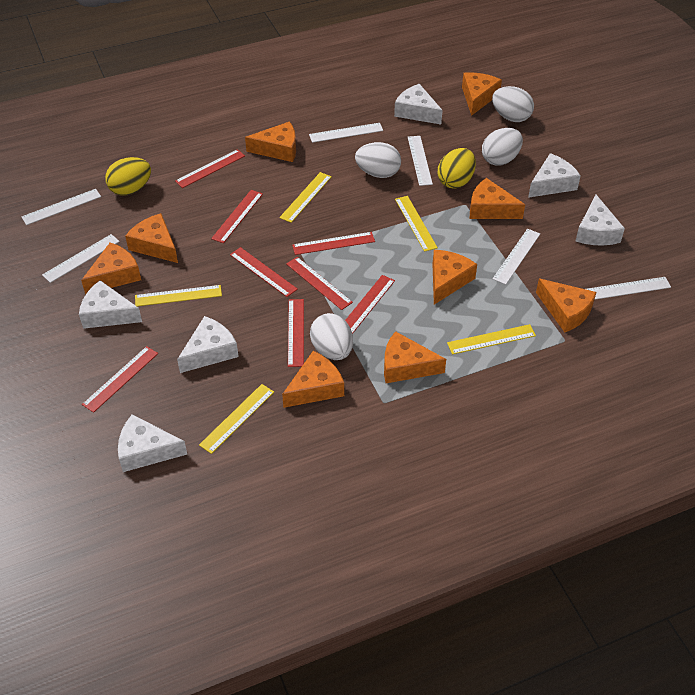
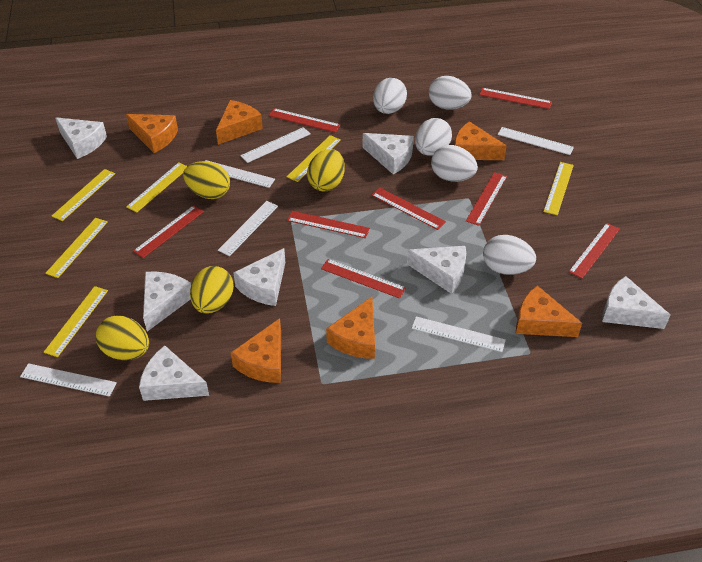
orange cheese: [81,242,141,294] [125,213,178,263] [245,122,296,162] [282,351,344,408] [384,331,446,383] [432,250,477,305] [462,72,502,116] [470,178,525,219] [536,279,596,332] = 9 -> [126,114,178,153] [216,100,263,145] [231,318,281,383] [326,297,375,359] [454,121,507,160] [516,286,582,337] = 6
white cheese: [79,280,142,329] [118,414,187,472] [177,316,239,373] [394,84,443,124] [528,153,581,198] [576,195,625,245] = 6 -> [55,117,107,159] [139,345,209,401] [143,271,191,332] [233,248,285,306] [363,133,414,174] [407,246,466,294] [602,276,670,329] = 7
white egg: [310,313,353,360] [355,142,401,178] [482,128,523,166] [492,86,534,122] = 4 -> [373,78,407,114] [415,118,452,156] [429,76,472,109] [431,145,478,182] [483,235,536,275] = 5
yellow egg: [105,157,151,196] [438,148,476,189] = 2 -> [96,315,149,360] [183,161,230,199] [190,266,234,314] [307,149,345,191] = 4
yellow ruler: [135,285,222,306] [199,384,274,454] [279,172,332,223] [395,196,438,252] [447,324,536,355] = 5 -> [44,286,108,357] [45,218,108,278] [52,169,115,221] [126,162,187,212] [287,135,341,182] [543,162,574,215] = 6

